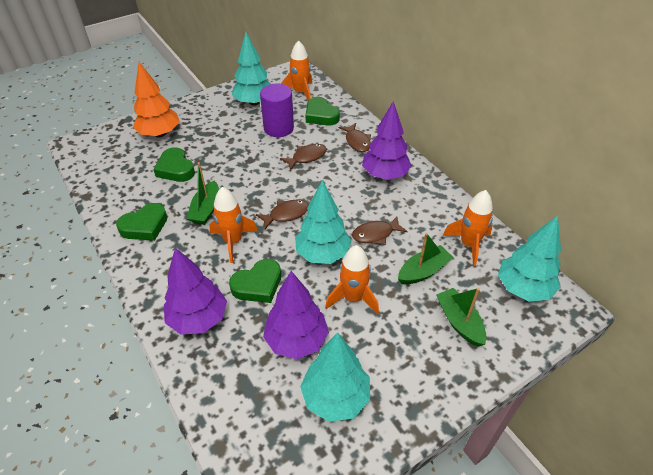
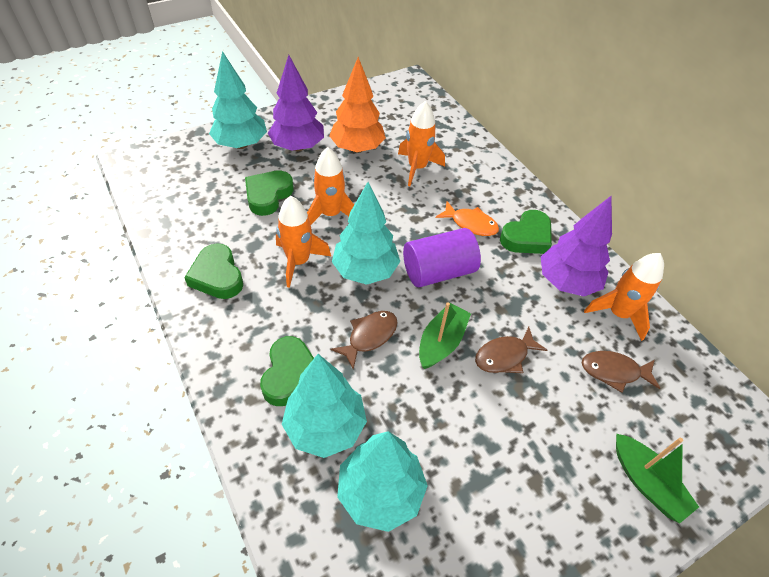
brown fish: [256,200,309,229] [280,144,327,170] [339,123,371,152] [352,216,408,245] = 4 -> [331,311,397,370] [475,327,547,373] [582,351,660,393] = 3
green boat: [187,162,219,225] [398,233,454,284] [436,288,487,347] = 3 -> [419,302,471,369] [616,434,699,523] = 2
orange fish: none = 0 -> [436,201,499,236] = 1
purple tree: [164,248,227,335] [263,271,329,359] [362,101,412,180] = 3 -> [268,55,324,151] [541,196,612,296] = 2

